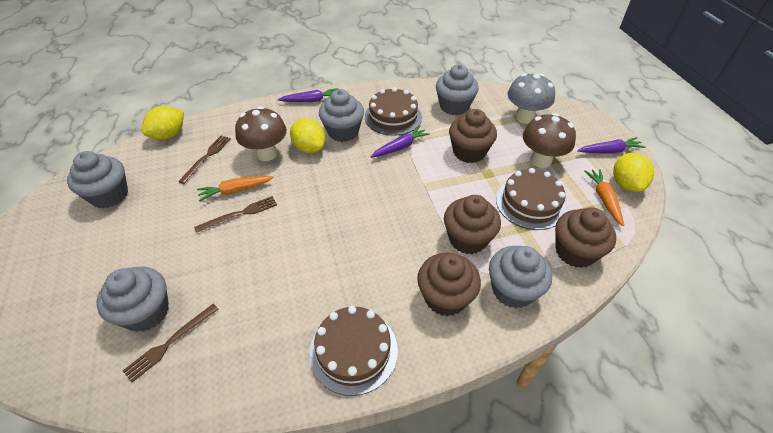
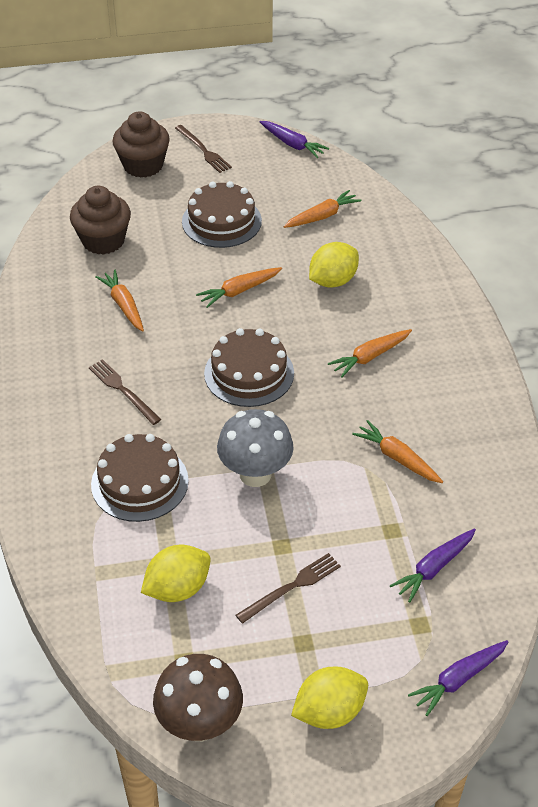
brown cupcake: [417,253,481,316] [444,195,501,254] [449,109,497,163] [555,207,616,268] = 4 -> [70,186,131,255] [113,111,170,178] = 2
brown mushroom: [235,106,287,161] [523,113,576,168] = 2 -> [153,654,243,741] = 1
grey cupcake: [67,151,128,208] [96,266,169,332] [319,89,364,142] [436,64,479,115] [489,246,552,308] = 5 -> none = 0
orange carrot: [197,176,274,202] [584,169,624,226] = 2 -> [95,269,144,331] [196,267,282,308] [284,190,361,228] [328,329,412,378] [352,420,443,483] = 5

